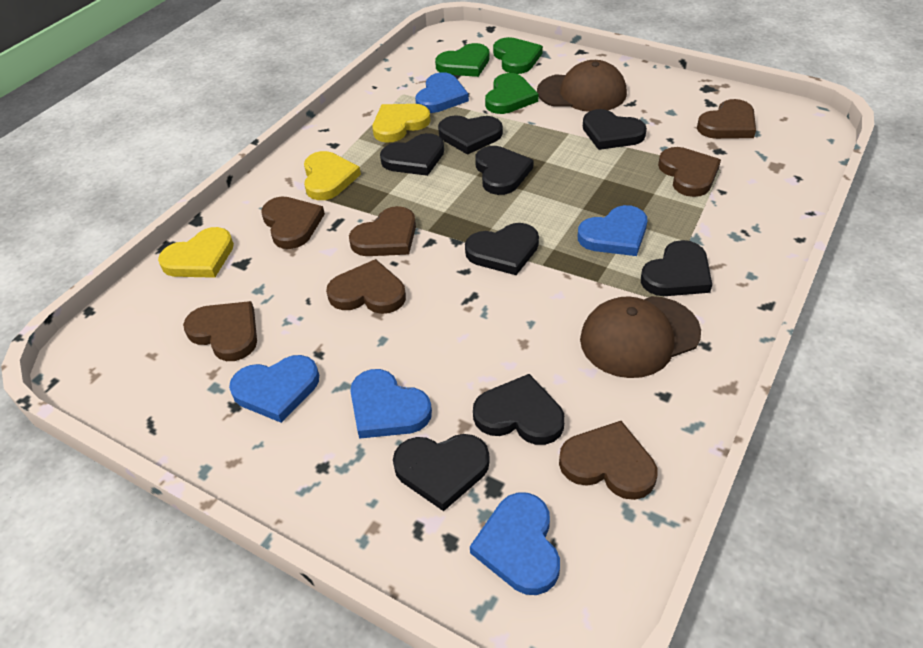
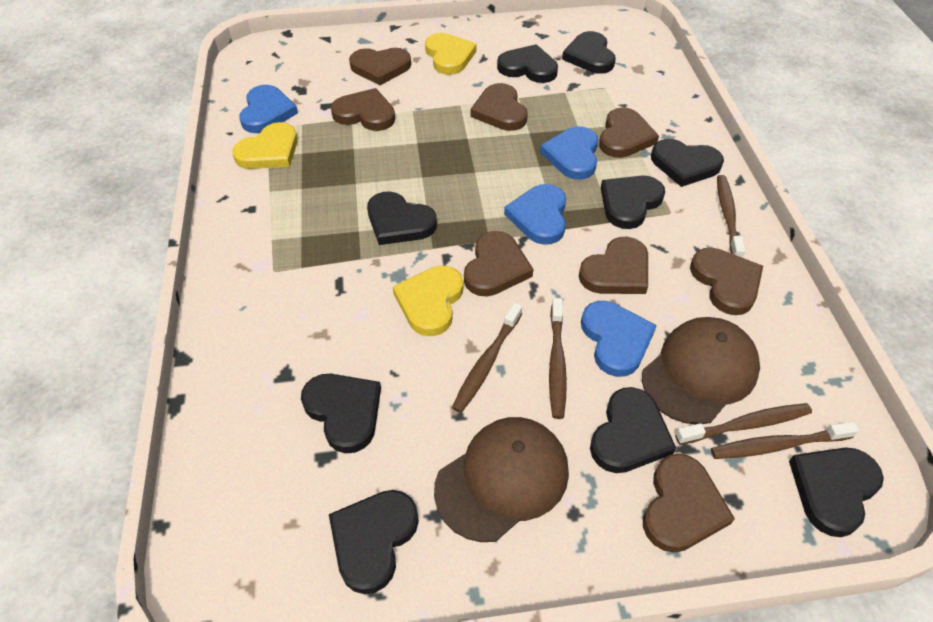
black heart: [380,133,444,176] [393,434,490,511] [438,115,503,155] [465,223,539,275] [473,374,565,445] [475,146,534,195] [583,109,647,150] [641,240,712,296] = 8 -> [301,374,381,453] [329,490,419,594] [367,191,437,245] [497,44,558,83] [562,31,616,74] [590,387,676,473] [601,176,665,229] [651,139,724,187] [789,447,884,537] = 9
blue heart: [229,355,319,423] [350,369,432,439] [415,72,469,113] [470,492,560,595] [578,205,647,256] = 5 -> [239,85,298,133] [504,184,566,245] [540,126,598,180] [581,301,657,377] = 4
brown heart: [183,301,257,361] [261,196,325,249] [326,259,406,314] [349,206,416,256] [559,421,657,500] [658,147,721,197] [697,99,756,139] = 7 -> [331,88,395,131] [349,48,411,85] [464,231,533,297] [470,83,528,131] [579,236,648,294] [599,108,659,158] [643,454,735,553] [690,247,763,315] = 8
brown toothbrush: none = 0 -> [452,303,522,413] [549,298,567,419] [675,403,812,445] [711,422,859,459] [717,175,745,258] = 5
green heart: [435,43,490,77] [485,73,539,114] [493,37,543,74] = 3 -> none = 0

